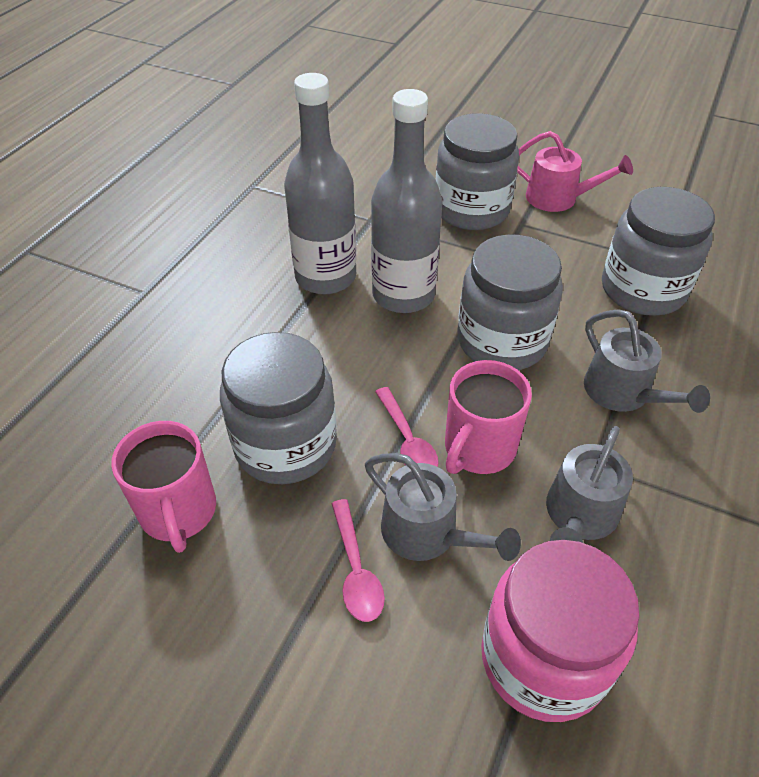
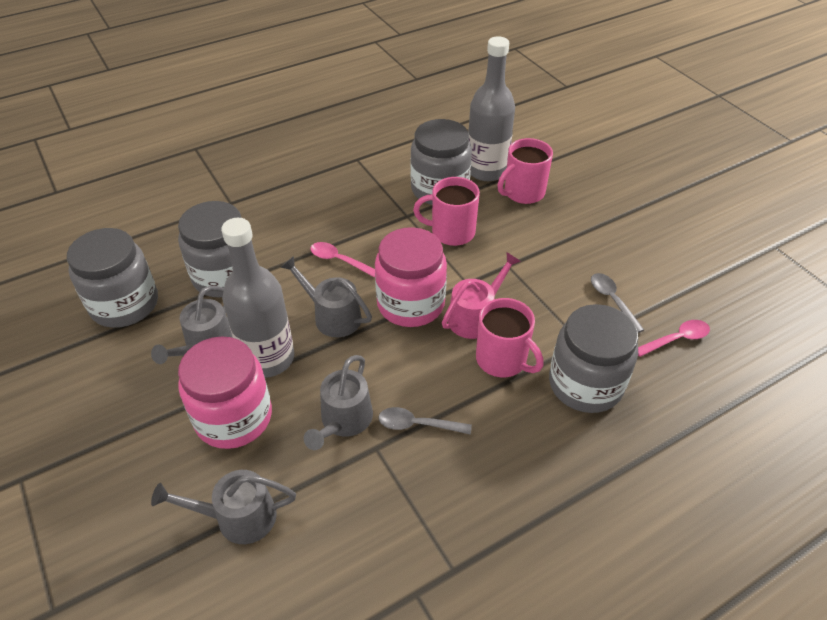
grey spoon: none = 0 -> [378,407,472,435] [591,273,644,333] = 2
grey watering can: [365,453,521,561] [546,426,633,543] [584,309,710,413] = 3 -> [151,286,233,364] [151,470,296,544] [280,256,372,337] [304,355,373,450] = 4
pink jar: [481,540,640,722] = 1 -> [178,336,272,449] [375,227,447,327] = 2
pink mug: [111,421,216,553] [445,360,532,474] = 2 -> [413,177,480,246] [476,298,544,377] [497,138,553,204] = 3

